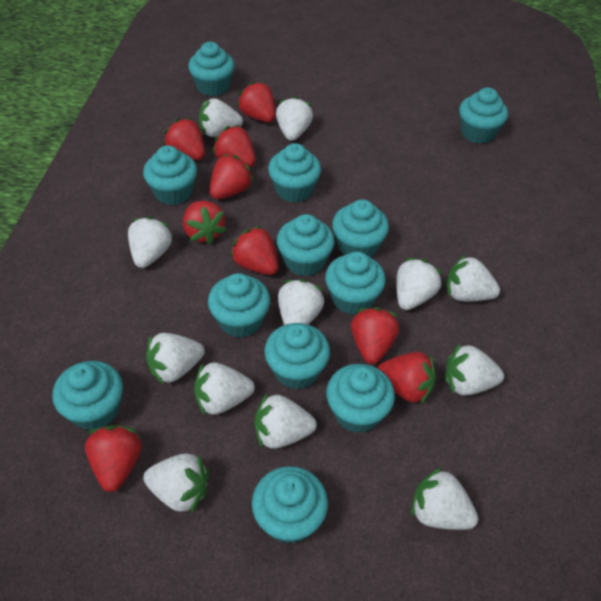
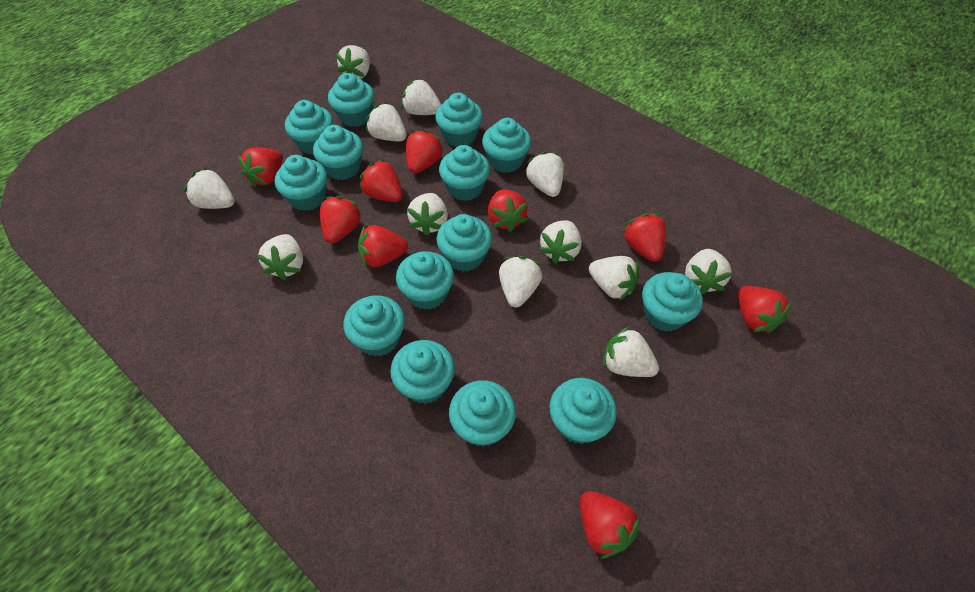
turquoise cupcake: [52,361,123,431] [143,145,197,205] [188,42,235,96] [208,273,270,338] [252,466,328,544] [264,323,330,389] [268,143,321,202] [277,214,335,276] [325,251,386,315] [326,364,395,433] [332,199,389,257] [459,87,508,144] = 12 -> [275,155,327,211] [285,100,333,155] [313,125,363,180] [328,73,374,127] [343,295,405,356] [390,340,455,404] [396,252,454,310] [435,93,483,147] [437,214,492,271] [439,145,490,201] [449,380,516,447] [482,118,531,173] [549,378,617,444] [642,272,703,332] = 14

